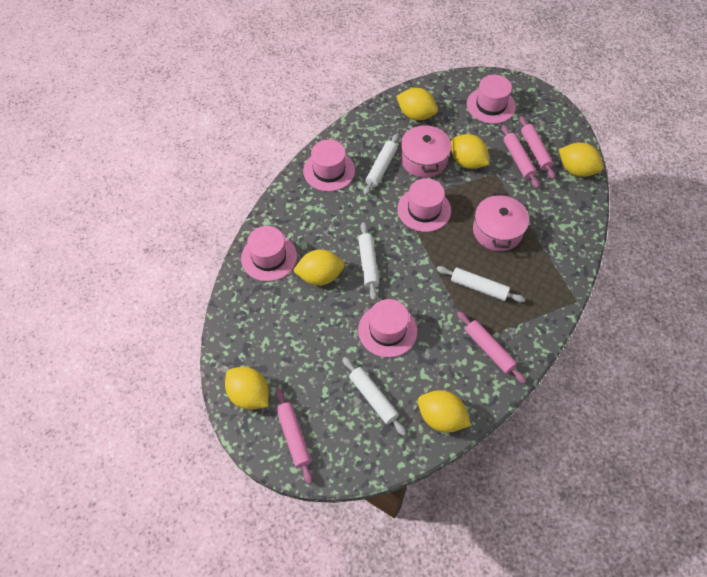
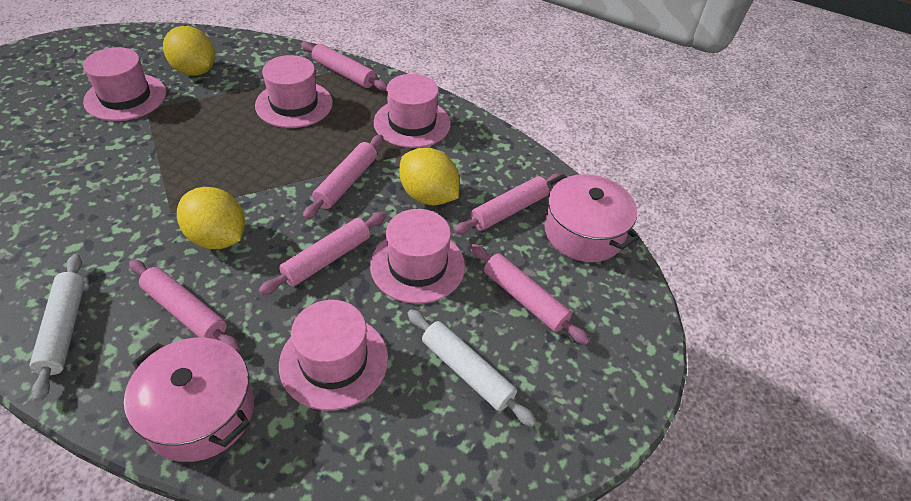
pink rolling pin: [275,388,313,484] [457,311,526,384] [501,125,539,188] [519,116,555,179] = 4 -> [129,260,240,352] [258,212,386,295] [301,42,387,91] [303,135,383,220] [454,174,562,235] [470,244,590,345] = 6
white rolling pin: [343,357,406,436] [358,222,379,301] [363,134,399,195] [436,266,525,303] = 4 -> [30,254,85,401] [407,309,536,427] = 2
yellow lemon: [225,367,269,410] [293,250,345,285] [396,88,438,120] [418,390,471,433] [451,134,489,169] [559,143,603,177] = 6 -> [163,26,215,76] [177,187,245,249] [399,147,459,205] = 3

